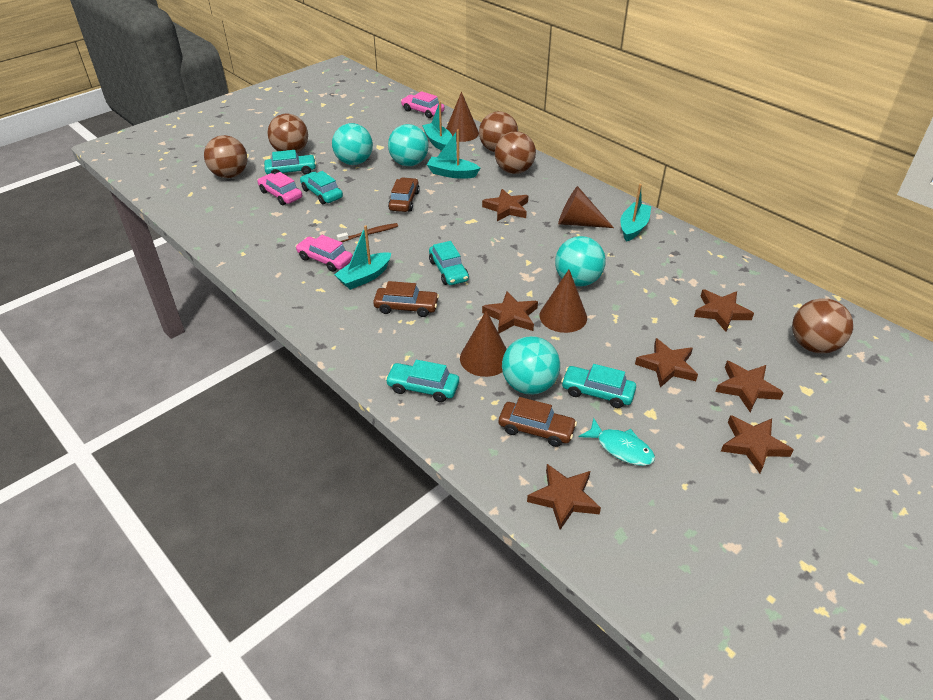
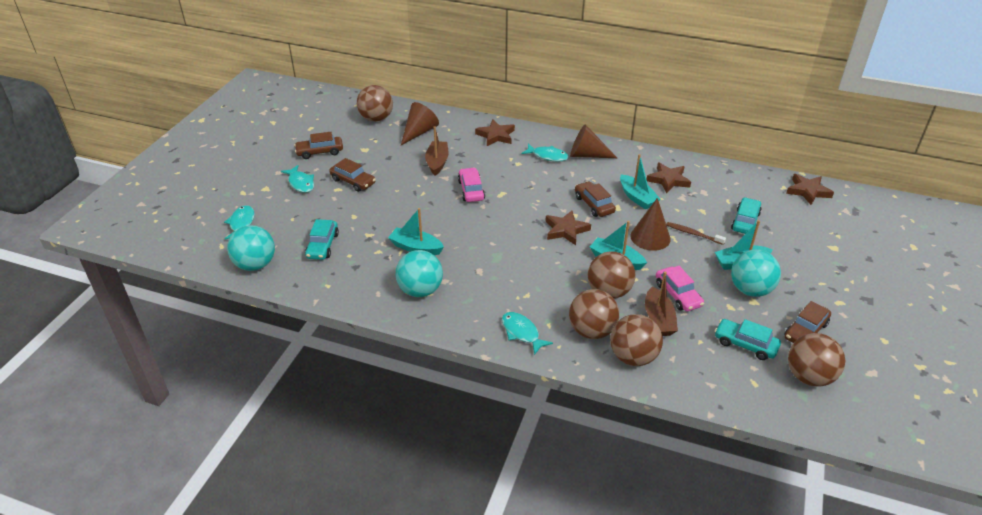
brown boat: none = 0 -> [425,126,449,176] [645,272,678,336] = 2
brown car: [373,281,439,317] [388,177,420,212] [499,397,577,447] = 3 -> [294,132,343,159] [329,158,376,192] [575,181,616,217] [785,301,831,343] = 4
brown cone: [446,92,479,142] [460,310,507,377] [540,270,587,333] [558,186,614,228] = 4 -> [401,102,439,145] [570,124,617,158] [630,198,671,251] = 3
brown star: [482,189,528,221] [482,291,538,333] [527,464,601,530] [635,338,698,388] [694,289,754,332] [715,361,783,412] [721,415,793,473] = 7 -> [475,119,515,146] [545,210,591,245] [646,163,691,193] [786,174,834,205] = 4
pink car: [257,172,302,205] [295,235,353,272] [401,91,445,118] = 3 -> [458,168,485,202] [656,266,704,311] = 2
turquoise ball: [332,123,373,165] [388,124,429,166] [502,336,560,395] [555,236,606,287] = 4 -> [227,225,275,271] [396,250,443,297] [731,249,781,297] = 3
turquoise car: [264,150,316,175] [300,171,343,204] [385,360,459,402] [429,241,469,285] [561,364,636,408] = 5 -> [305,219,339,260] [715,319,781,360] [731,197,762,234] = 3
turquoise fish: [579,418,655,466] = 1 -> [224,205,255,240] [281,165,314,193] [502,312,553,355] [522,144,569,162] = 4

